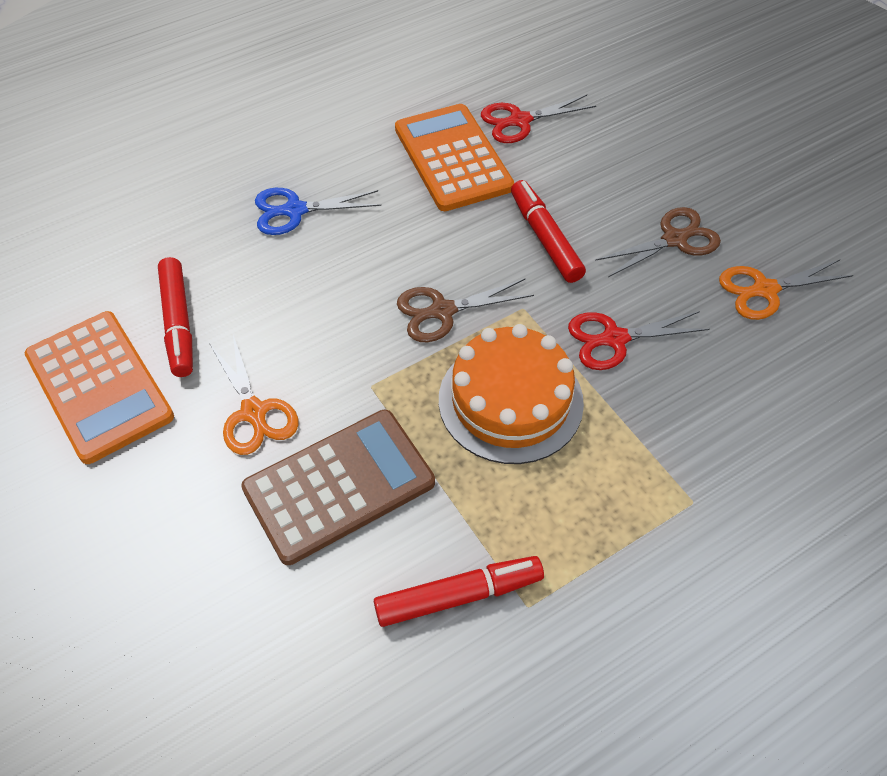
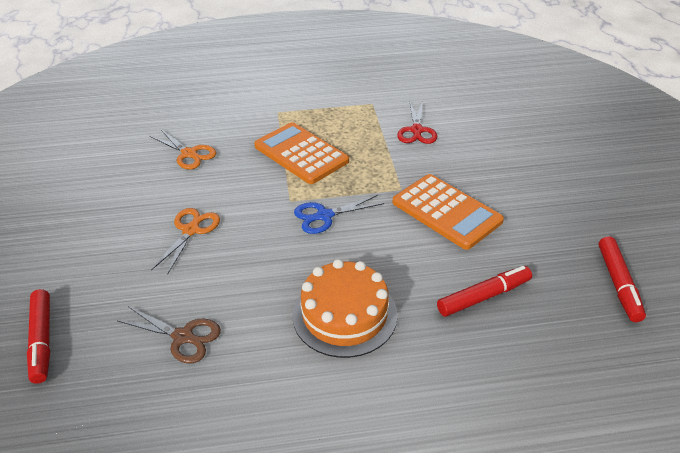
brown calculator: [241,410,435,565] = 1 -> none = 0
brown scissors: [397,279,534,342] [595,207,721,277] = 2 -> [117,306,221,363] = 1
red scissors: [481,95,596,143] [568,311,710,370] = 2 -> [397,101,437,144] = 1

